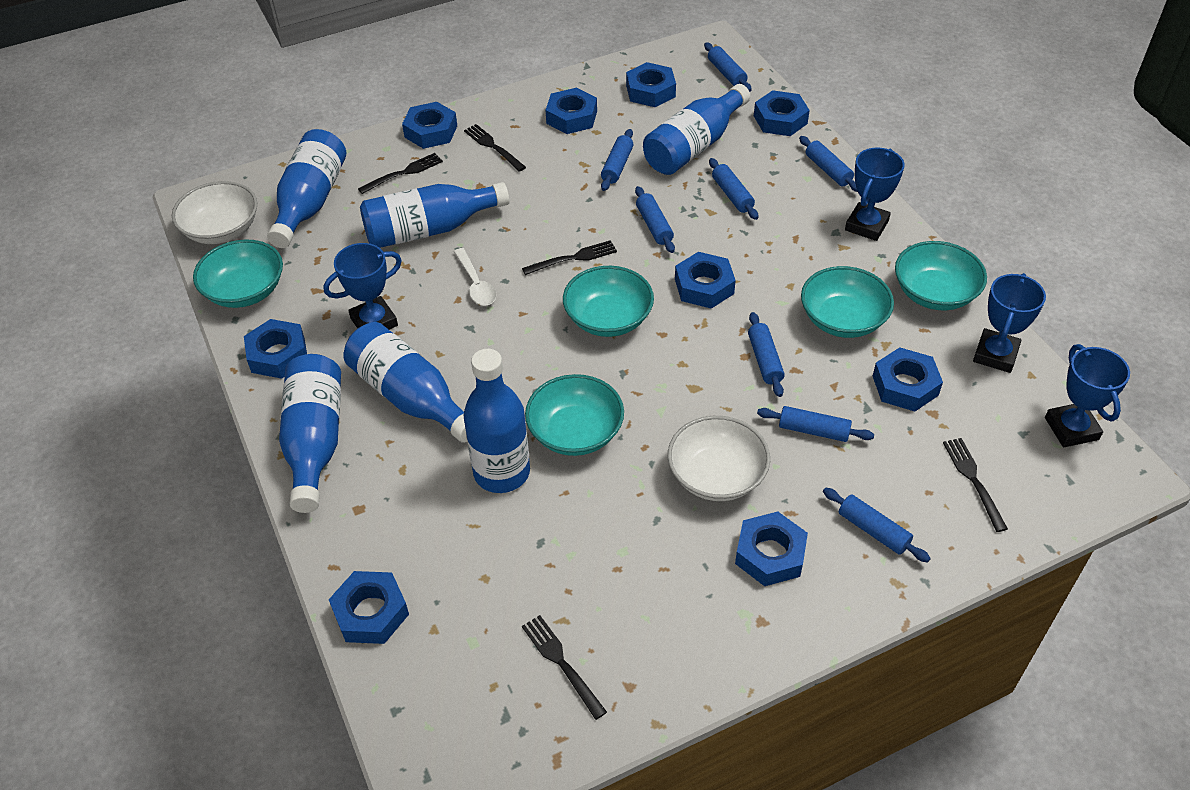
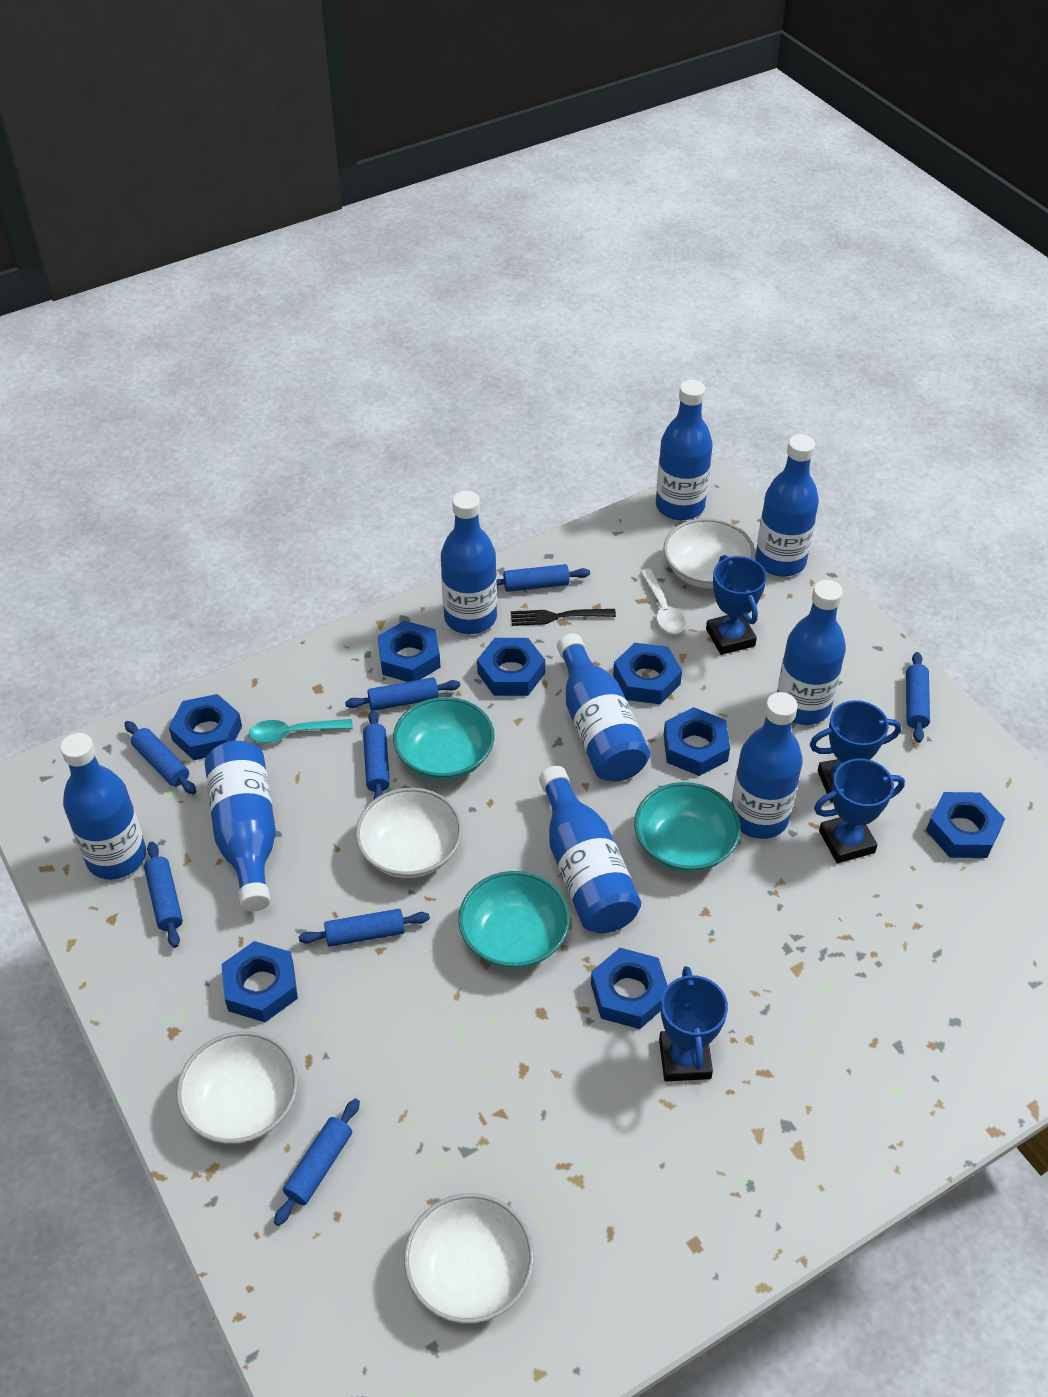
black fork: [358,153,443,194] [464,124,526,172] [522,240,617,275] [522,615,607,720] [943,438,1008,532] = 5 -> [511,609,616,626] = 1
blue bottle: [267,129,346,248] [279,354,341,513] [344,322,467,443] [360,182,509,248] [464,349,530,493] [643,84,750,175] = 6 -> [60,733,146,879] [205,741,276,912] [441,491,497,634] [539,766,641,933] [557,633,650,781] [656,380,713,520] [731,692,803,839] [755,434,819,576] [777,580,846,725] = 9
blue nut: [244,319,307,379] [329,571,409,644] [402,102,457,149] [546,88,597,134] [626,62,676,107] [675,252,736,309] [735,512,808,586] [754,90,810,136] [873,347,943,411] = 9 -> [169,694,242,760] [221,941,298,1022] [377,621,441,682] [477,638,545,696] [591,948,668,1029] [613,643,682,704] [664,707,730,776] [926,792,1005,858] = 8
turquoise bowl: [193,239,283,308] [525,374,624,456] [563,266,654,337] [801,266,894,338] [895,241,987,310] = 5 -> [393,697,495,781] [458,871,570,969] [634,782,741,873] = 3
turquoise spoon: none = 0 -> [249,719,353,743] = 1
white bowl: [172,181,257,244] [668,416,770,501] = 2 -> [176,1031,298,1144] [356,788,462,878] [404,1193,534,1324] [664,518,755,589] = 4

